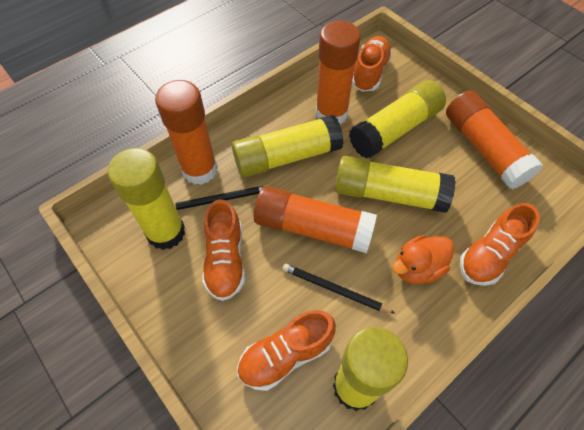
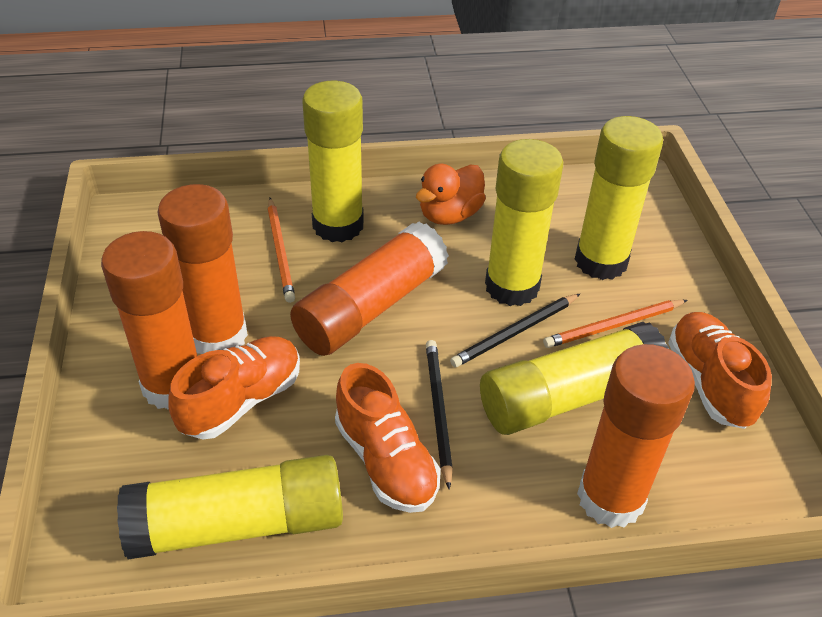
orange pencil: none = 0 -> [267,198,295,303] [543,300,688,348] = 2
orange shoe: [202,199,245,301] [237,310,336,391] [352,36,392,92] [460,203,540,286] = 4 -> [169,336,300,439] [335,363,441,513] [668,312,772,429] = 3

